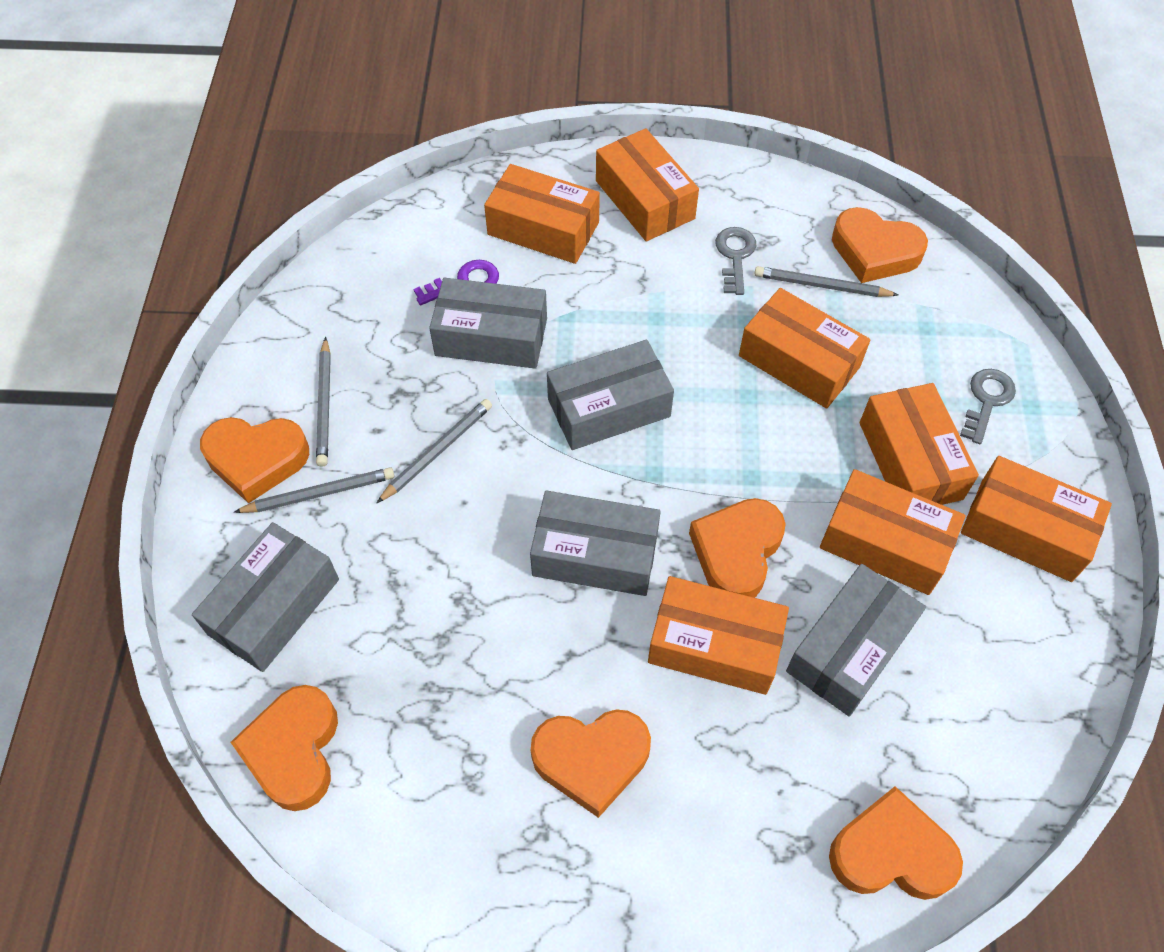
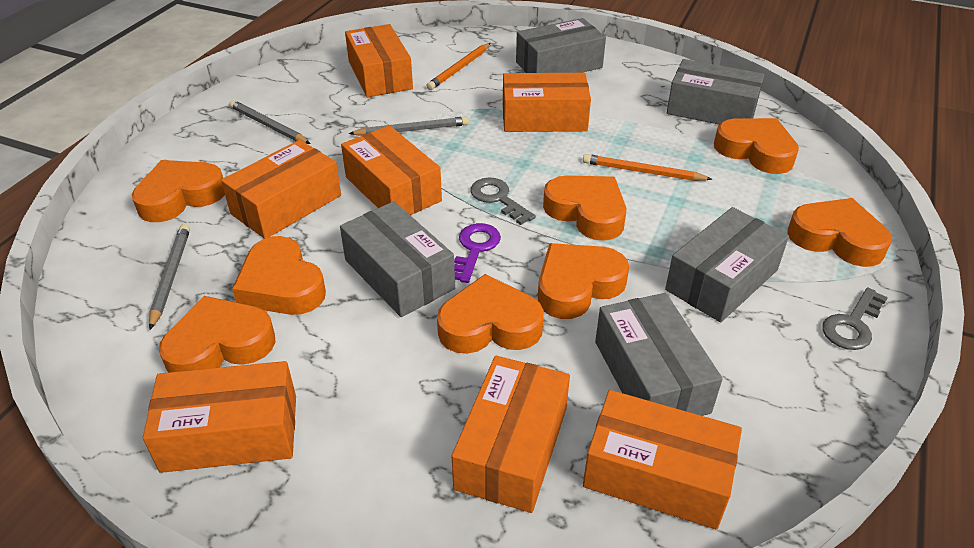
grey pencil: [234,468,394,513] [316,337,331,467] [377,399,492,503] [754,266,898,297] = 4 -> [149,224,190,330] [229,100,310,144] [349,116,469,136] = 3
orange heart: [200,417,309,503] [231,685,338,811] [531,709,651,818] [689,498,786,598] [829,786,963,900] [832,207,928,283] = 6 -> [132,160,225,222] [159,296,276,373] [232,236,326,315] [437,274,544,354] [538,243,629,319] [543,176,626,241] [714,118,799,174] [787,198,892,267] = 8
orange pencil: none = 0 -> [426,43,491,90] [583,154,712,181] = 2

